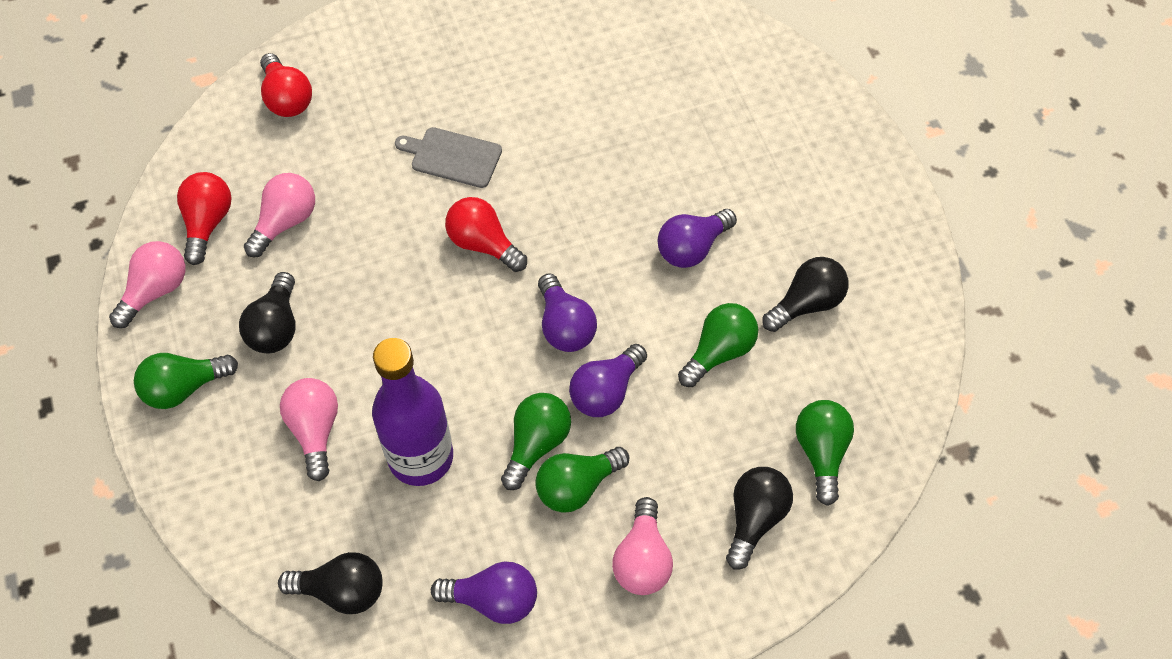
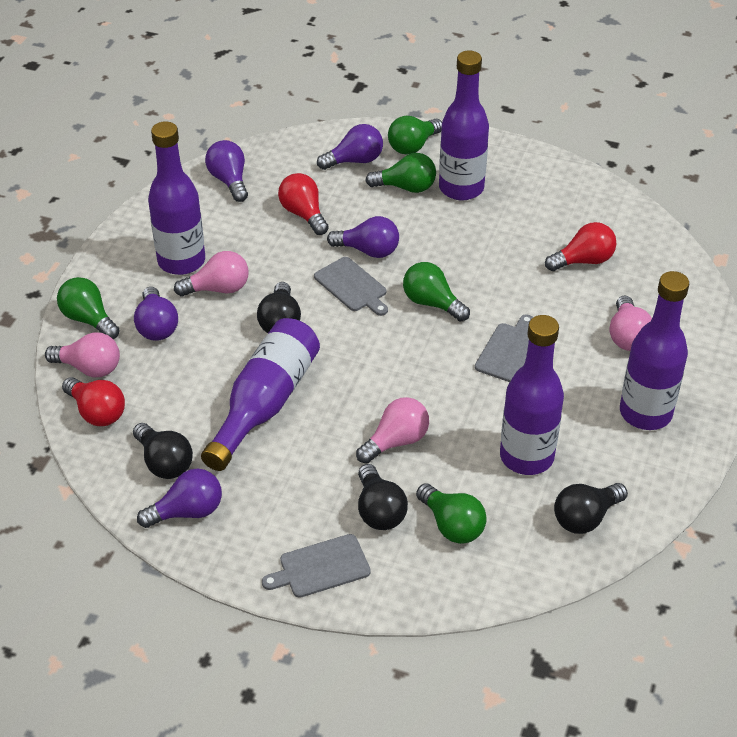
grey cutting board: [395,127,502,188] = 1 -> [262,534,371,598] [314,257,388,316] [475,314,533,382] = 3
purple bottle: [372,338,453,486] = 1 -> [148,121,205,275] [201,318,320,471] [439,51,489,200] [500,315,564,475] [620,271,689,430] = 5
purple light bulb: [431,562,537,624] [538,273,597,352] [569,344,647,417] [658,209,737,268] = 4 -> [134,287,178,341] [137,469,222,528] [205,140,248,202] [317,124,383,170] [327,216,399,258] = 5

